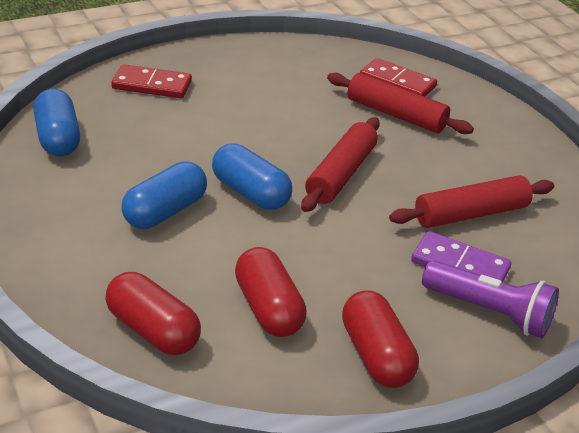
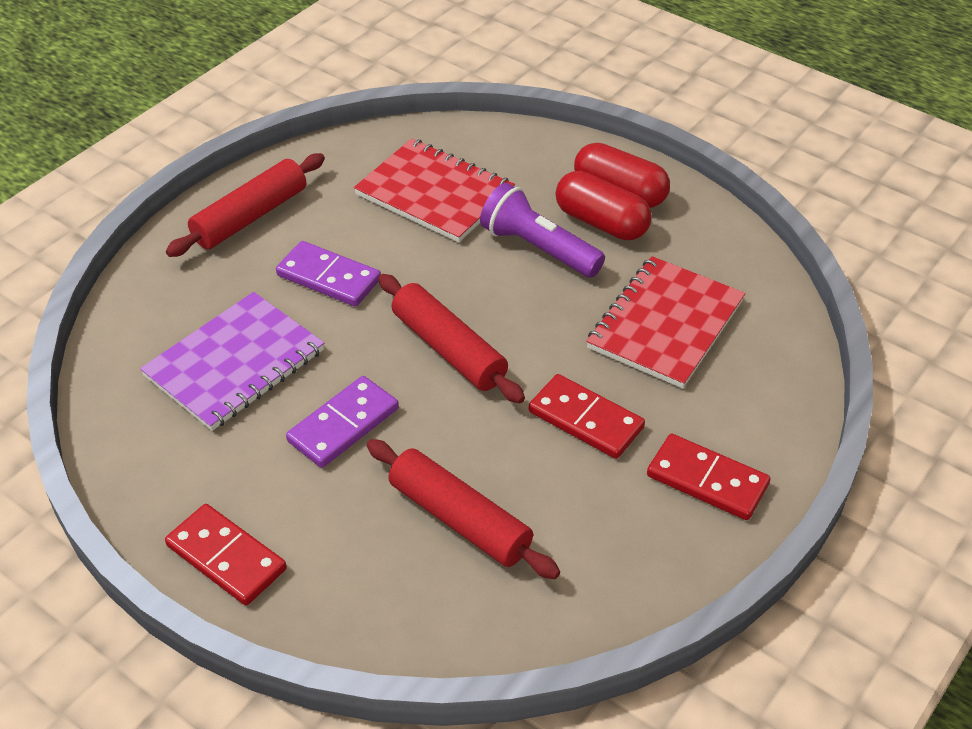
blue capsule: [33,89,80,156] [121,162,207,229] [212,143,292,210] = 3 -> none = 0
purple domino: [411,231,512,282] = 1 -> [276,241,381,307] [286,376,399,468] = 2
purple notebook: none = 0 -> [140,292,324,431] = 1
red capsule: [105,272,201,355] [235,247,307,337] [342,290,419,388] = 3 -> [556,171,652,240] [574,143,670,208] = 2
red domino: [111,64,192,98] [360,58,437,97] = 2 -> [165,504,287,605] [529,374,645,459] [647,434,770,520] = 3
red notebook: none = 0 -> [354,138,515,242] [586,256,745,388] = 2

